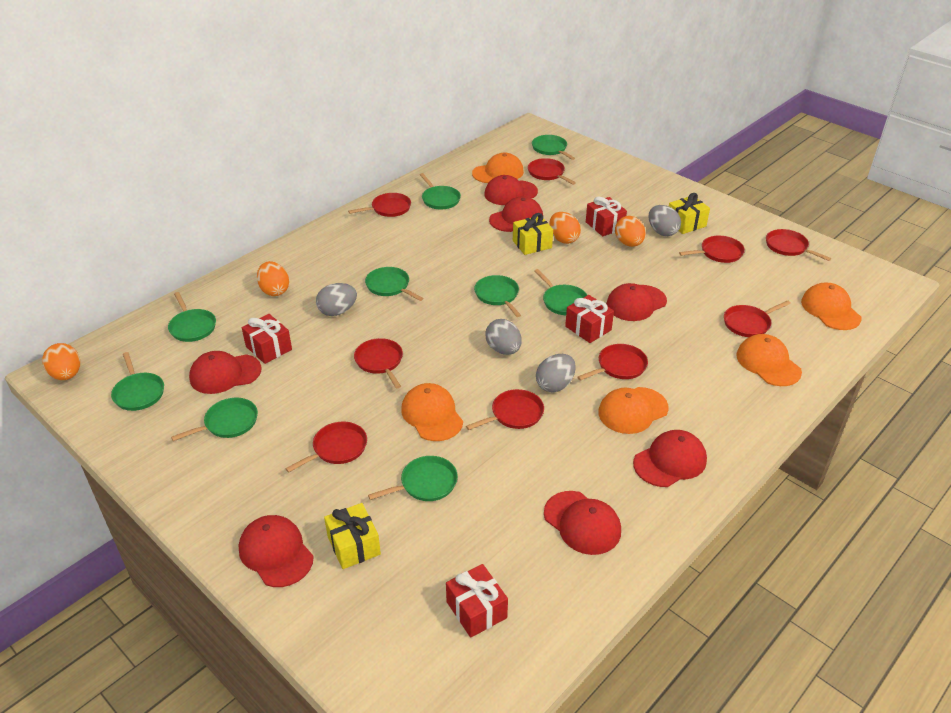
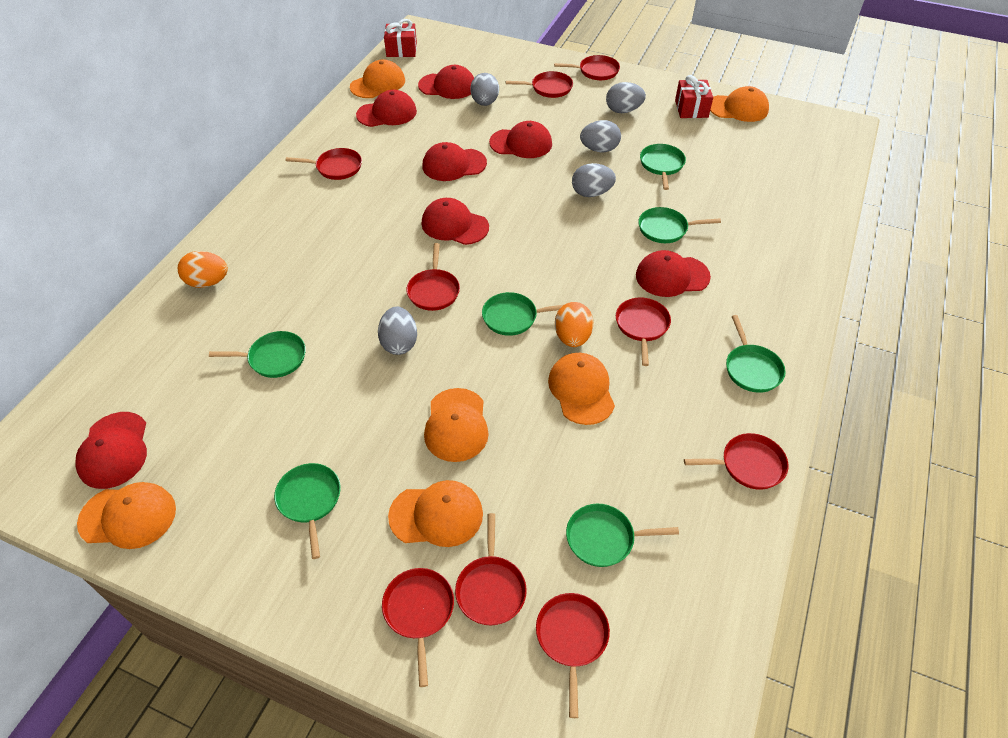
green pan: [111,352,164,411] [168,292,216,342] [171,398,258,441] [365,267,423,301] [368,456,458,501] [420,173,461,209] [474,275,521,317] [532,135,575,160] [534,269,587,315] = 9 -> [209,331,306,378] [274,463,341,559] [482,292,563,336] [566,504,679,567] [638,207,721,243] [640,144,686,190] [726,315,786,393] = 7
grey egg: [316,283,357,316] [485,319,522,355] [536,354,576,392] [649,205,681,236] = 4 -> [378,307,417,355] [470,73,499,106] [572,163,616,197] [580,120,621,152] [606,82,646,113] = 5
orange cap: [401,383,463,441] [472,153,524,183] [598,387,668,434] [736,334,802,386] [801,283,861,330] = 5 -> [77,482,176,549] [350,59,405,98] [388,480,483,547] [424,388,489,462] [548,353,615,425] [710,86,769,122] = 6
orange egg: [42,343,80,380] [257,261,289,296] [549,212,581,244] [615,216,645,247] = 4 -> [178,251,228,288] [555,302,593,347] = 2
red gift: [242,314,292,364] [446,564,508,638] [565,295,614,343] [586,197,627,236] = 4 -> [384,19,417,57] [675,75,713,118] = 2
yellow gift: [324,503,381,569] [513,213,553,255] [669,193,710,234] = 3 -> none = 0

